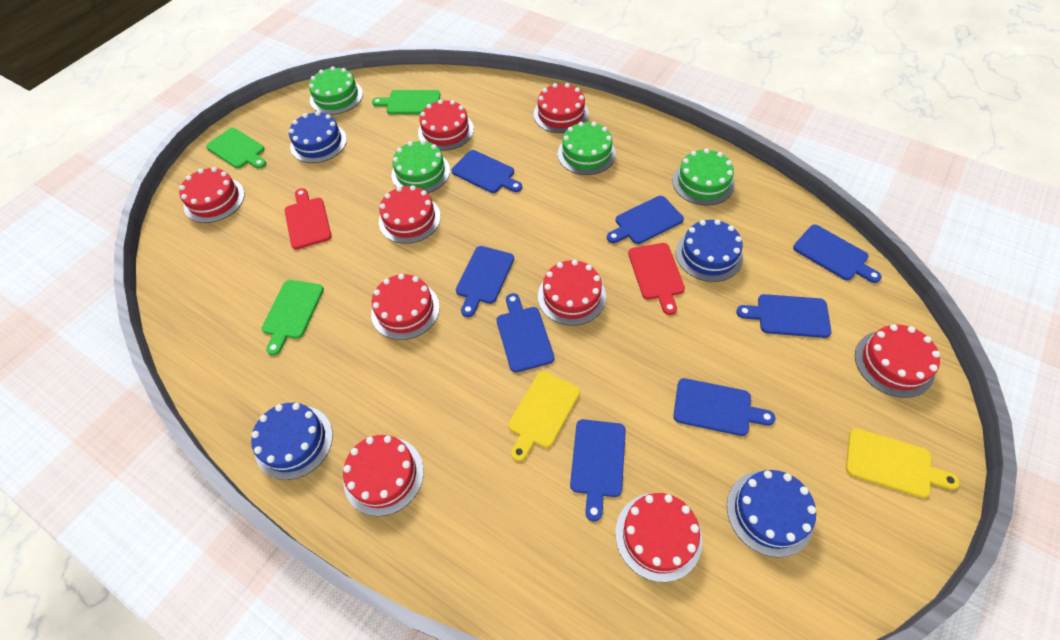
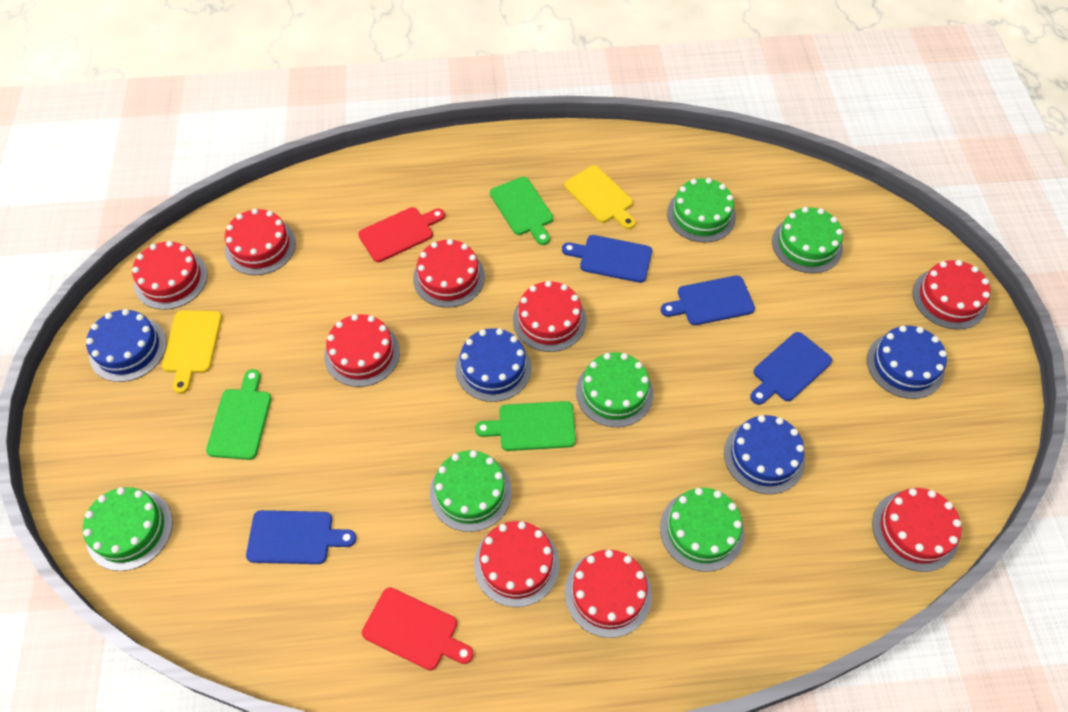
blue cutting board: [451,150,522,193] [456,246,514,317] [496,293,555,373] [570,419,626,521] [607,196,684,244] [673,378,775,436] [736,294,831,338] [793,225,882,283] = 8 -> [246,510,356,564] [562,235,652,283] [661,275,755,325] [750,332,832,405] = 4
green cake: [309,66,363,115] [391,140,450,193] [558,122,616,175] [673,149,735,206] = 4 -> [83,487,173,571] [430,450,512,532] [576,352,653,427] [660,488,745,572] [667,178,736,243] [772,207,843,273] = 6

